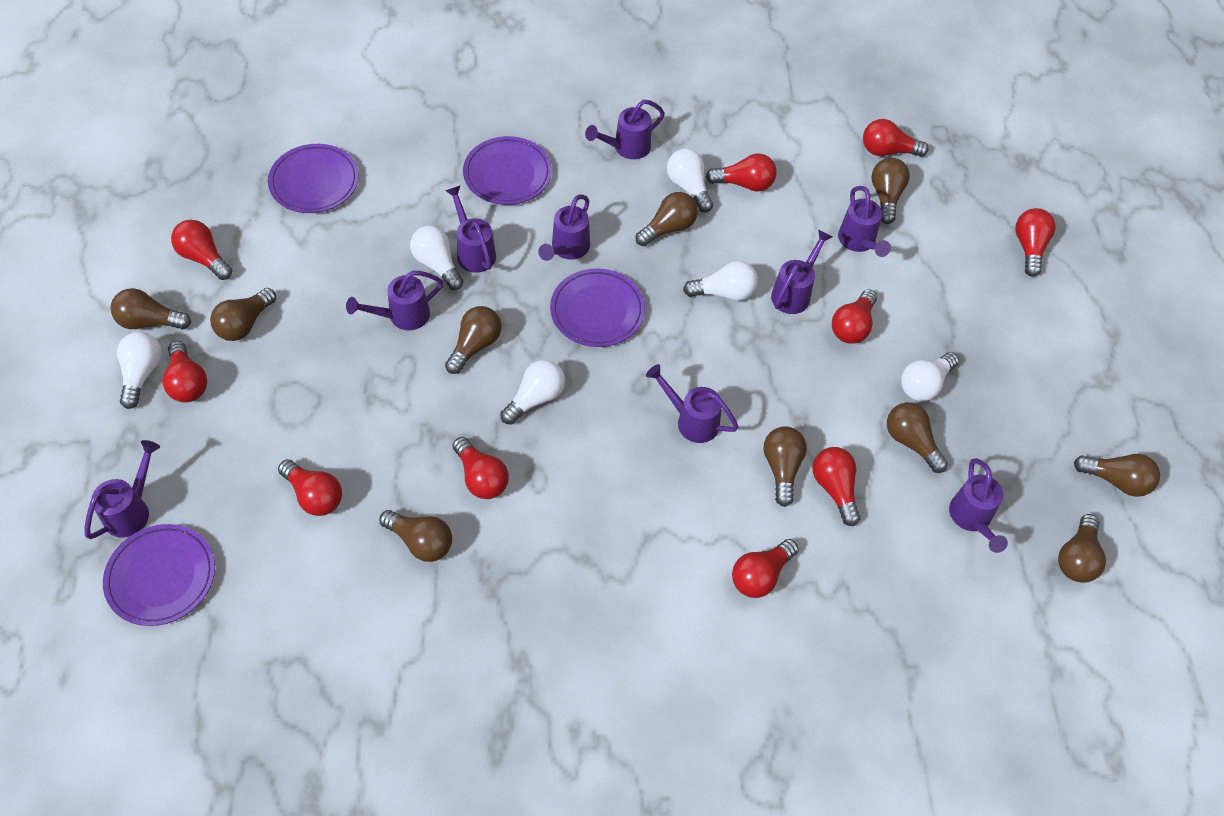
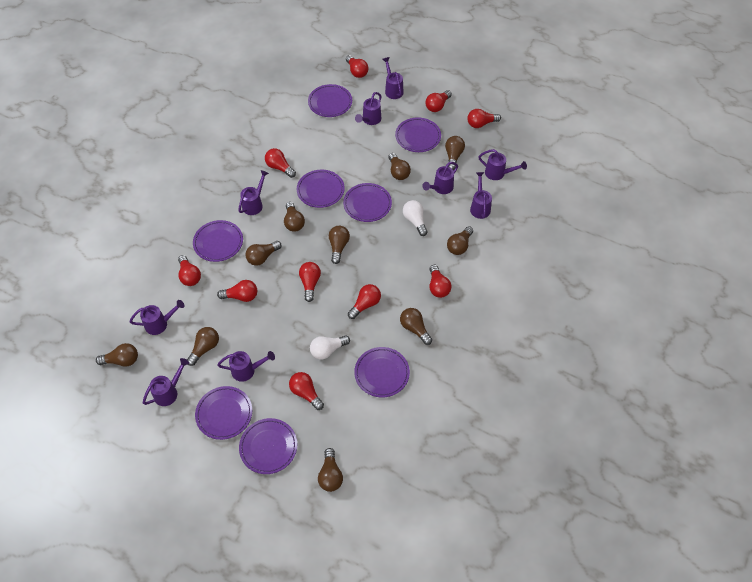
purple plate: [103,524,215,626] [268,144,359,213] [463,136,552,205] [550,268,645,347] = 4 -> [193,220,243,262] [195,386,252,440] [239,418,297,474] [297,170,345,208] [308,84,352,117] [343,183,392,222] [354,347,410,397] [395,117,441,152] = 8
white light bulb: [117,332,162,409] [410,226,464,290] [500,360,565,425] [667,149,713,212] [683,261,758,301] [901,352,959,401] = 6 -> [310,335,350,359] [403,200,428,236] = 2

